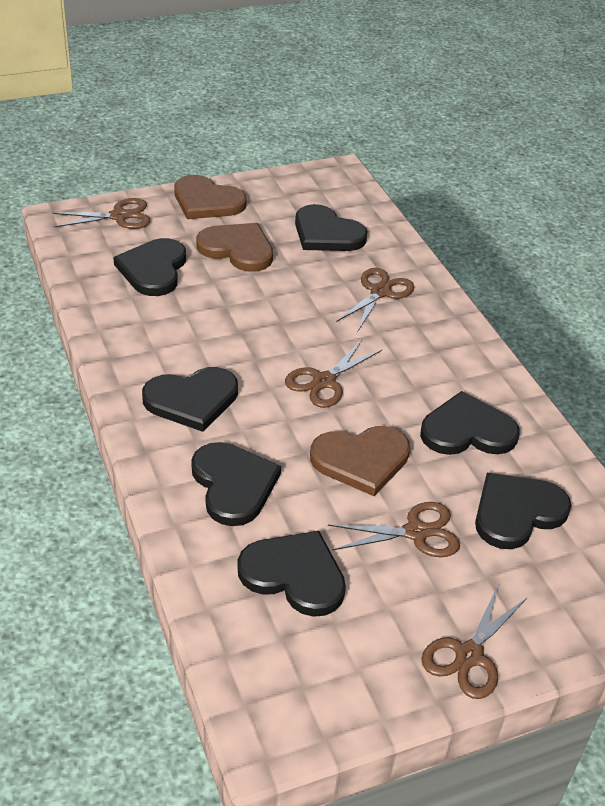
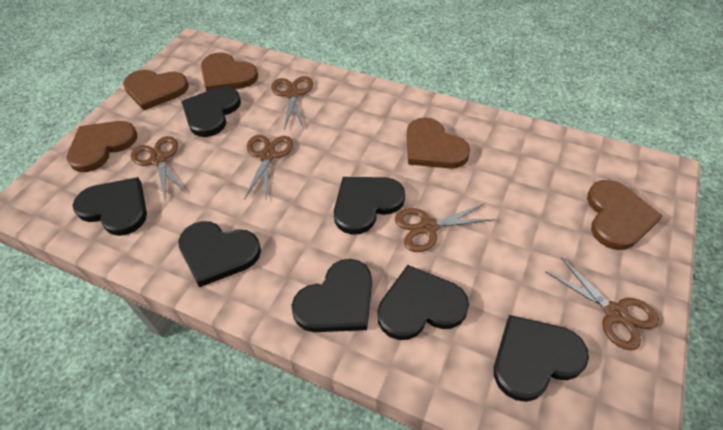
brown heart: [174,175,247,219] [196,223,273,272] [310,426,410,496] = 3 -> [67,121,137,172] [123,70,189,111] [201,52,258,91] [407,117,470,169] [587,180,663,250] = 5

